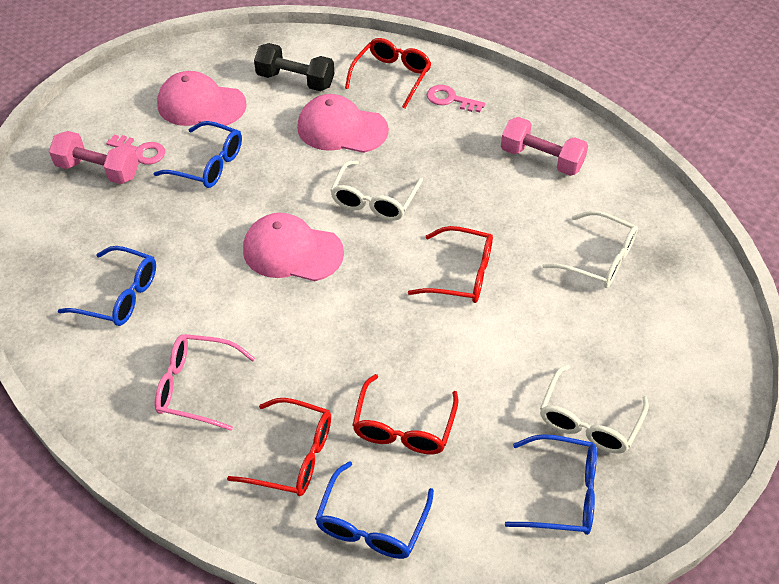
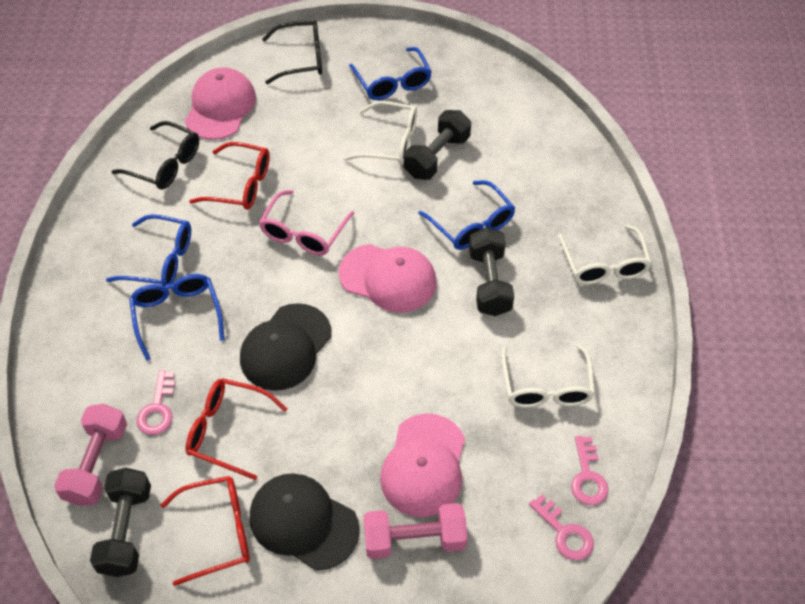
black cap: none = 0 -> [240,303,332,391] [250,473,360,570] = 2
black dumbbell: [254,43,334,91] = 1 -> [90,468,151,577] [404,110,471,180] [469,227,514,316] = 3
black glasses: none = 0 -> [111,121,199,189] [262,20,322,84] = 2
pink key: [106,135,165,165] [427,85,485,112] = 2 -> [136,371,175,435] [529,494,594,561] [571,436,609,505] = 3
red glasses: [227,398,331,496] [345,38,432,109] [352,374,459,454] [408,226,493,303] = 4 -> [160,476,250,586] [185,378,287,480] [189,142,270,210] = 3

